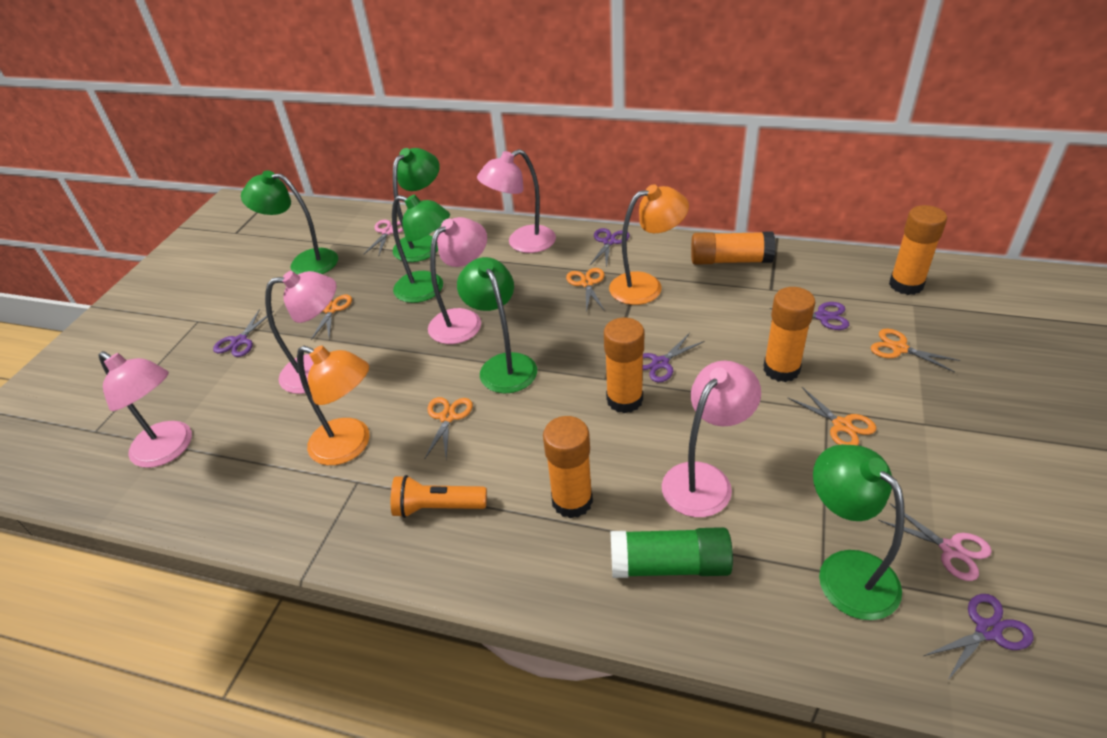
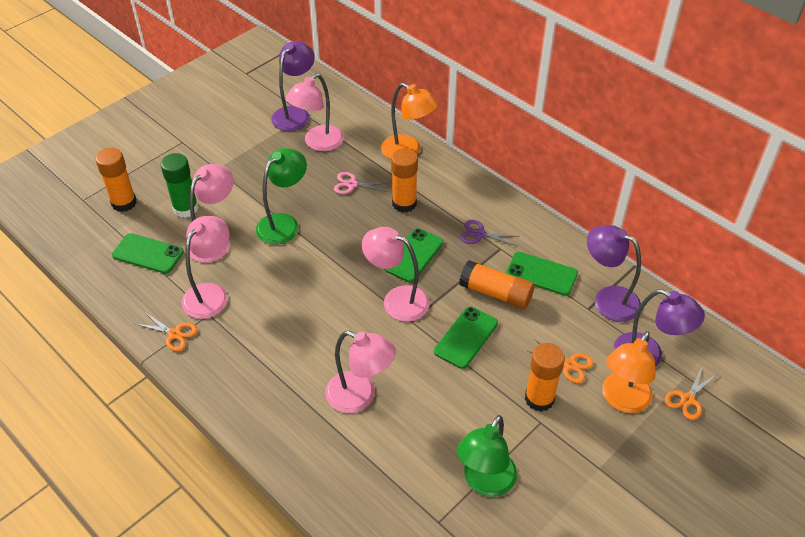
green lamp: [241,171,338,275] [392,195,450,303] [393,148,440,262] [457,257,537,393] [813,444,905,620] = 5 -> [256,148,307,245] [457,415,517,497] = 2
green phone: none = 0 -> [112,233,184,274] [384,228,443,283] [434,307,498,369] [506,252,578,296] = 4
orange flashlight: [391,475,487,518] = 1 -> none = 0
orange glue stick: [543,416,593,518] [604,318,644,413] [691,231,775,265] [763,287,816,382] [889,205,947,295] = 5 -> [95,148,137,212] [391,148,418,213] [459,260,534,309] [525,343,565,412] = 4
orange scissors: [311,294,352,340] [424,397,473,459] [566,268,605,313] [788,387,876,445] [871,329,960,372] = 5 -> [136,313,198,351] [528,339,594,383] [664,367,716,420] = 3
pink scissors: [364,220,403,255] [878,503,992,581] = 2 -> [334,172,390,194] = 1
purple lamp: none = 0 -> [271,41,315,131] [587,225,641,322] [613,289,705,367] = 3
purple scissors: [213,309,274,357] [590,228,630,268] [643,333,705,382] [769,302,849,330] [924,594,1034,681] = 5 -> [460,220,517,246] = 1

